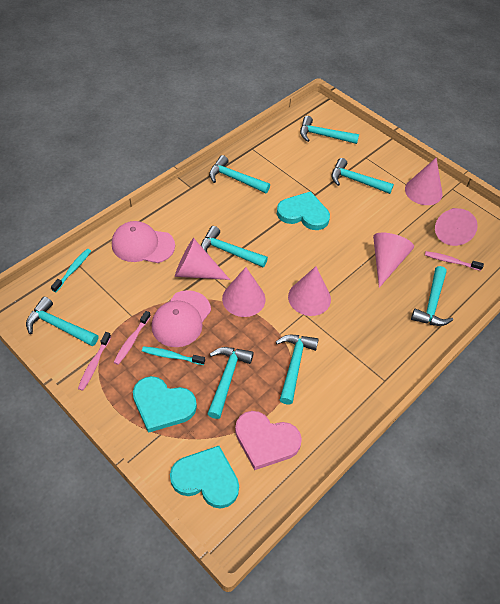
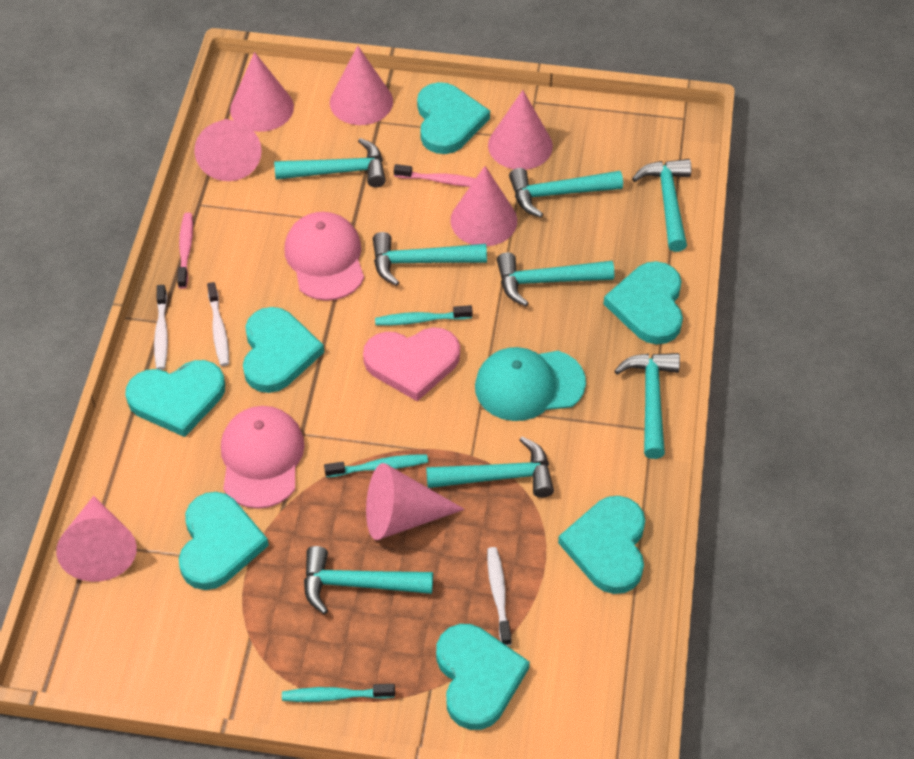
pink cone: [175,238,230,280] [222,267,266,317] [288,266,331,316] [373,233,414,288] [405,157,442,205] [435,208,478,246] = 6 -> [56,496,137,582] [194,119,262,181] [230,52,294,132] [330,46,393,125] [366,463,465,540] [450,166,517,246] [488,90,553,170] = 7
pink toothbrush: [78,332,111,391] [114,311,151,365] [425,251,484,271] = 3 -> [177,213,193,289] [394,164,476,187] = 2
turquoise cap: none = 0 -> [475,347,586,421] = 1
turquoise heart: [133,376,197,433] [170,446,239,508] [277,191,330,230] = 3 -> [125,360,225,437] [179,492,269,590] [243,307,324,393] [417,82,490,154] [436,624,530,730] [558,496,645,594] [604,261,683,344] = 7
turquoise toothbrush: [51,249,91,292] [142,346,205,365] = 2 -> [282,684,395,702] [324,454,428,477] [375,305,472,326] = 3
white toothbrush: none = 0 -> [154,285,168,370] [207,282,229,366] [487,547,512,646] = 3

